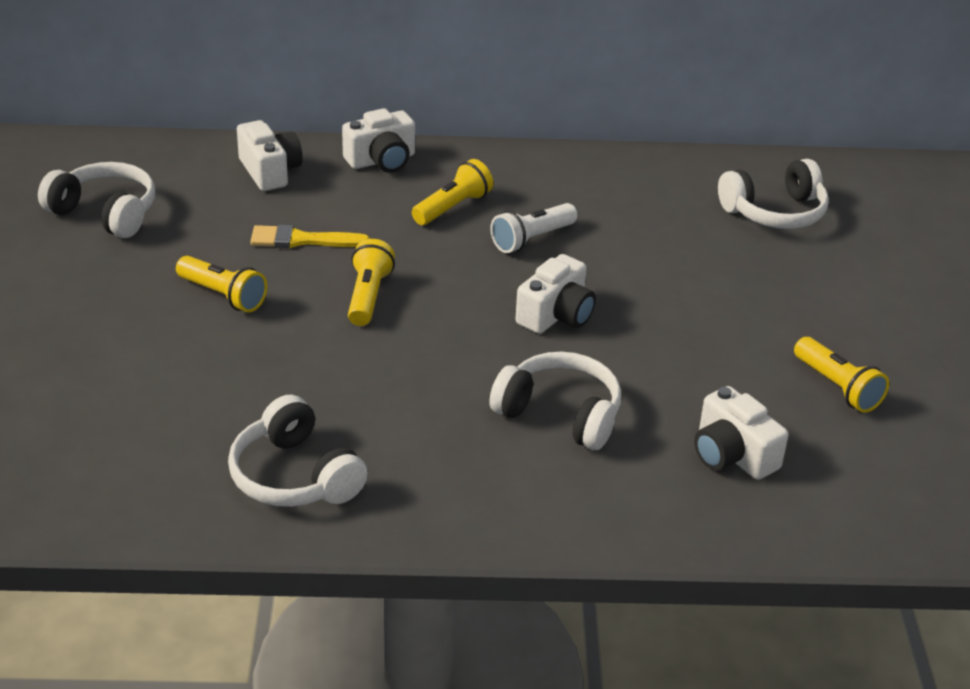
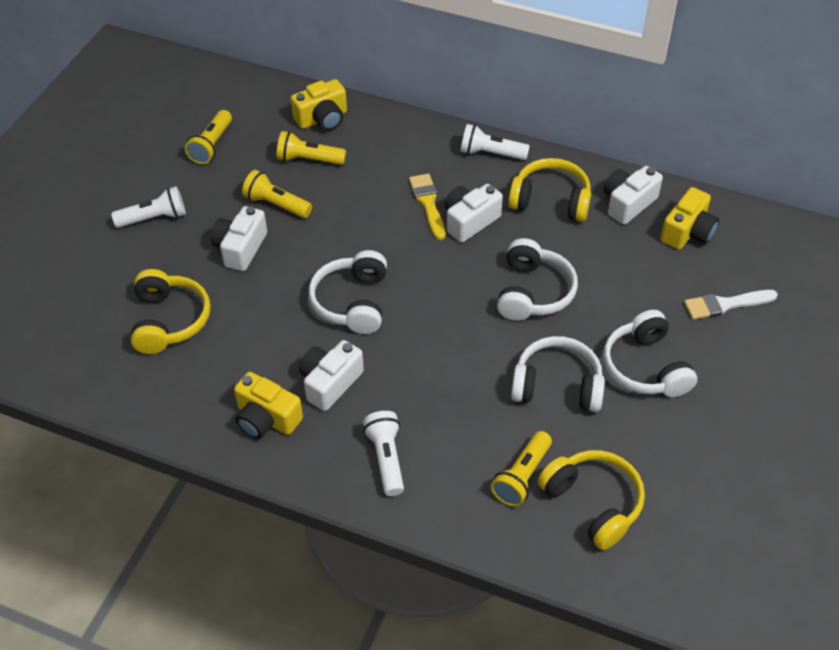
white brush: none = 0 -> [684,290,778,320] = 1
white flashlight: [490,203,578,253] = 1 -> [111,186,186,228] [363,411,404,496] [461,124,530,160] = 3
yellow camera: none = 0 -> [234,372,303,439] [291,79,347,131] [660,187,719,250] = 3
yellow headphones: none = 0 -> [131,269,211,354] [508,158,591,222] [538,450,645,550] = 3

